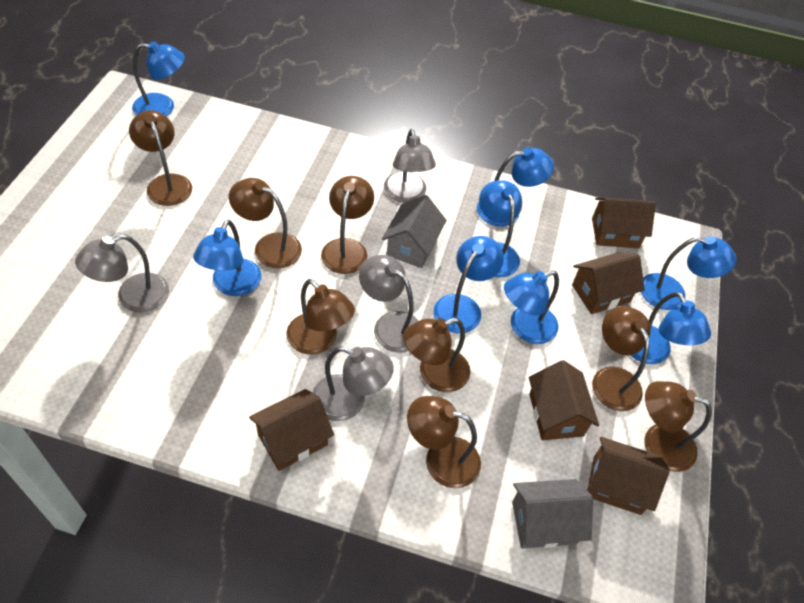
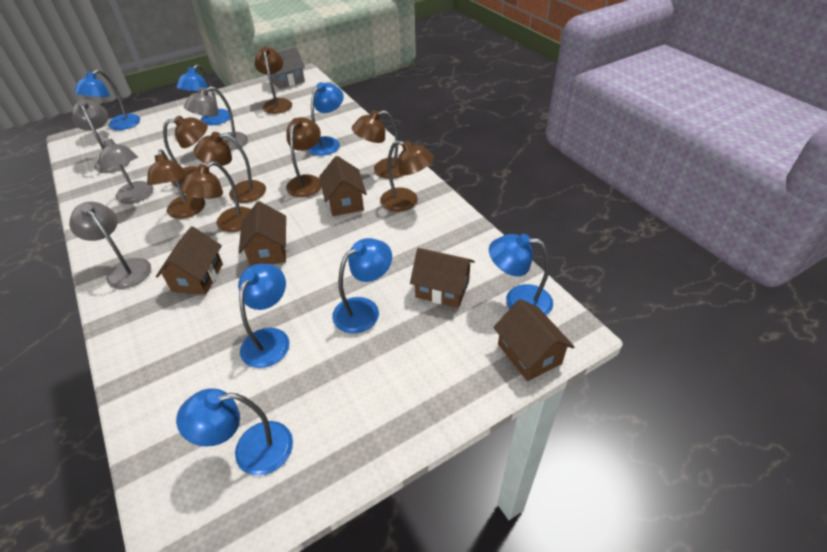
blue lamp: [132,41,185,116] [193,220,261,296] [433,236,504,334] [477,147,554,227] [479,180,522,277] [504,270,559,344] [630,292,711,364] [641,236,737,310] = 8 -> [74,70,140,130] [176,64,230,125] [176,388,293,476] [238,264,289,368] [308,82,344,156] [332,238,392,334] [489,234,553,316] = 7
grey house: [382,195,447,268] [512,479,593,549] = 2 -> [271,47,305,89] = 1

